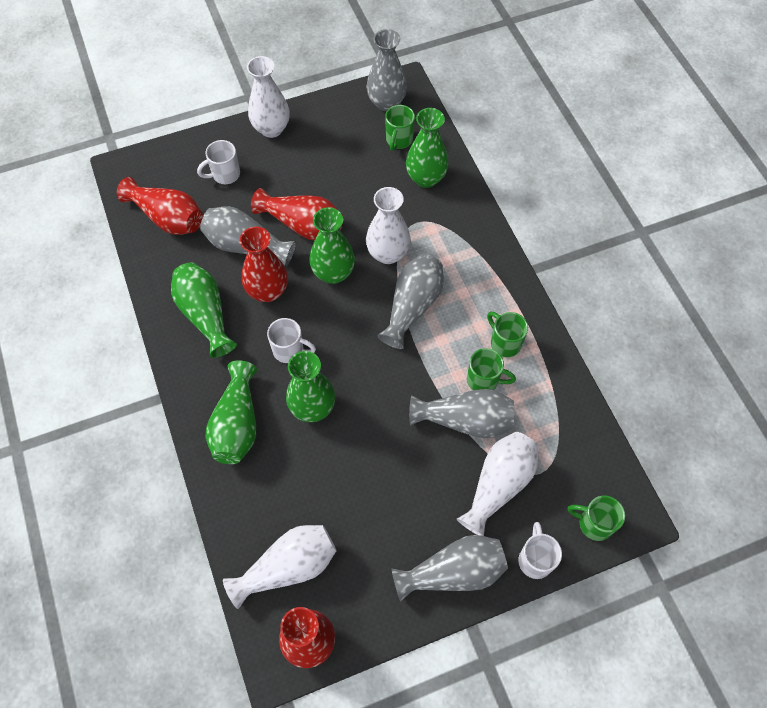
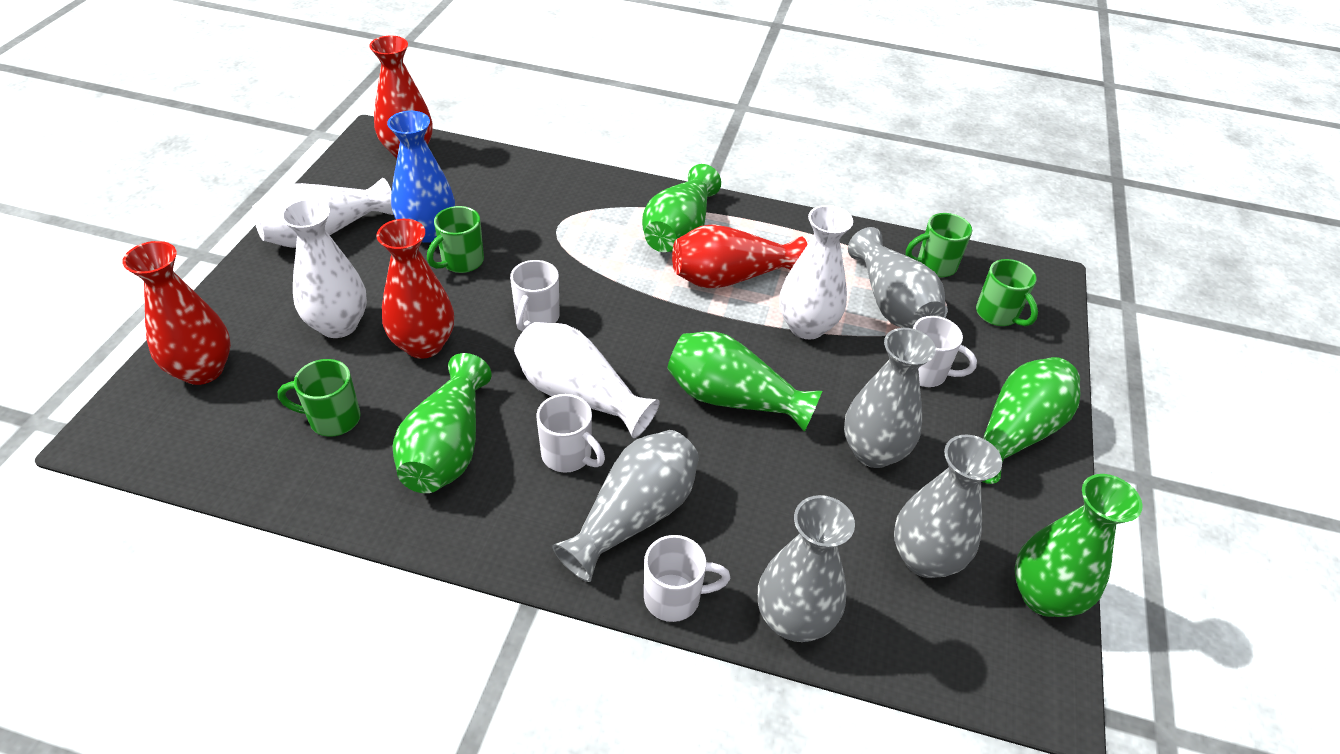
blue vase: none = 0 -> [387,111,455,243] = 1
white mug: [197,140,240,184] [267,318,316,363] [518,522,562,579] = 3 -> [510,260,560,331] [536,394,605,473] [644,535,731,622] [913,316,977,387] = 4

